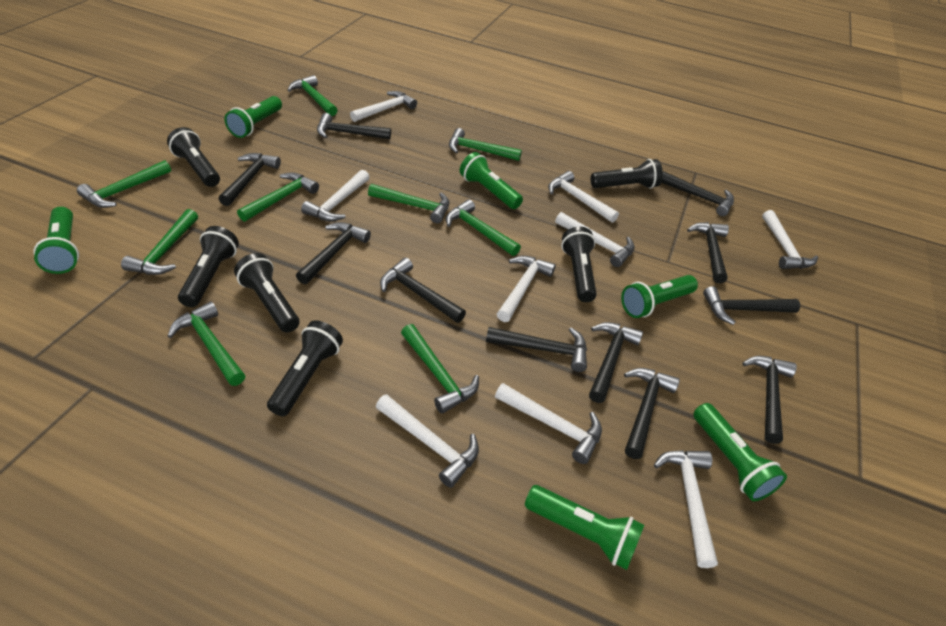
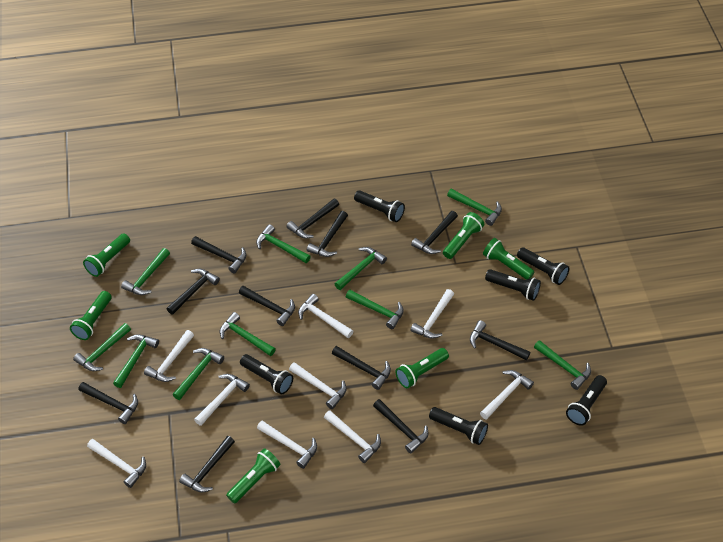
green hammer: [77,160,171,208] [121,209,198,275] [168,301,246,386] [237,172,319,222] [287,75,338,116] [368,184,449,223] [401,324,479,414] [446,199,521,256] [449,128,522,161] = 9 -> [73,323,131,371] [113,334,159,388] [121,248,170,295] [173,348,224,400] [220,312,276,356] [256,224,311,263] [335,247,387,290] [346,290,404,329] [447,189,502,226] [534,340,591,390] = 10

